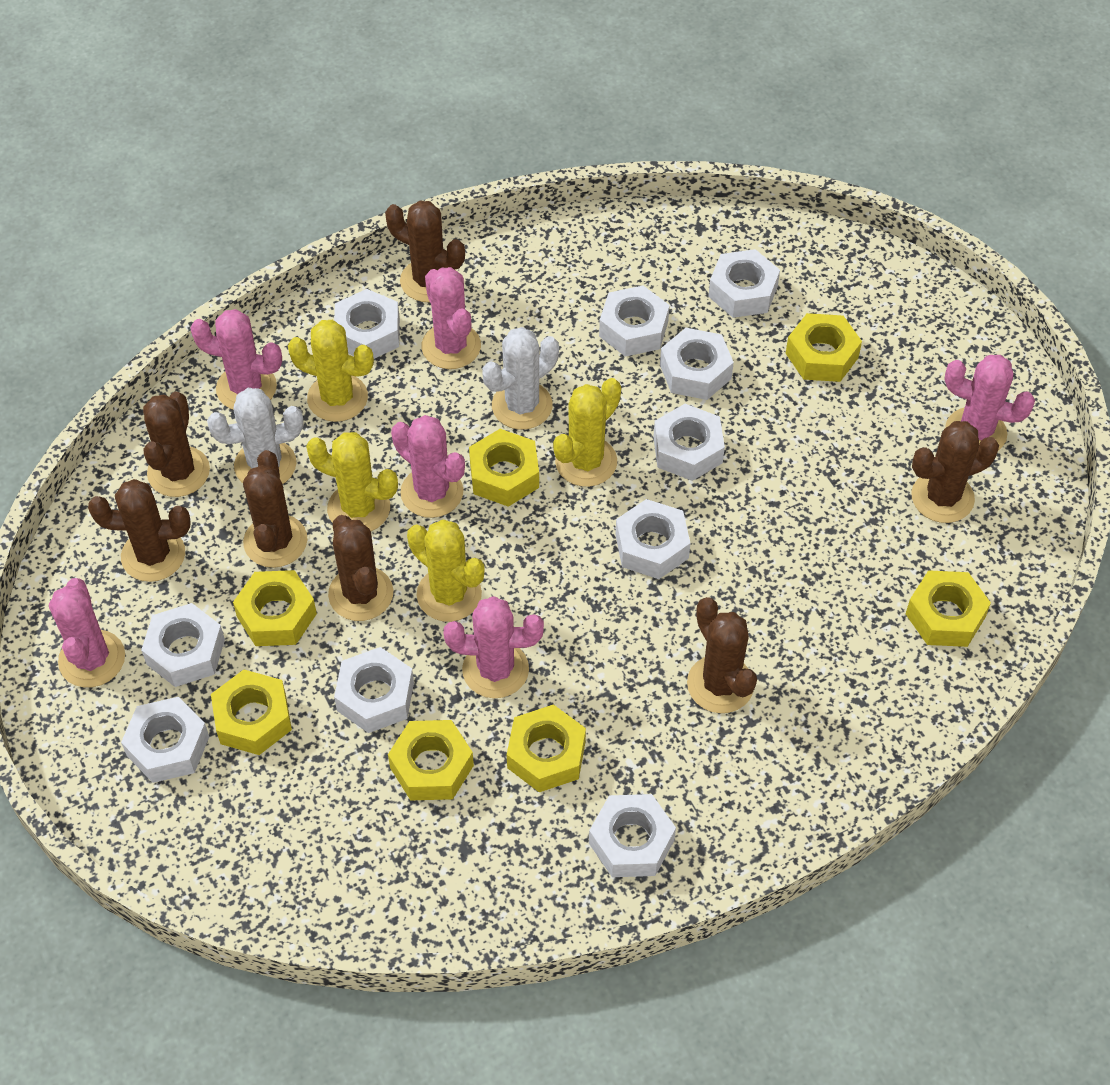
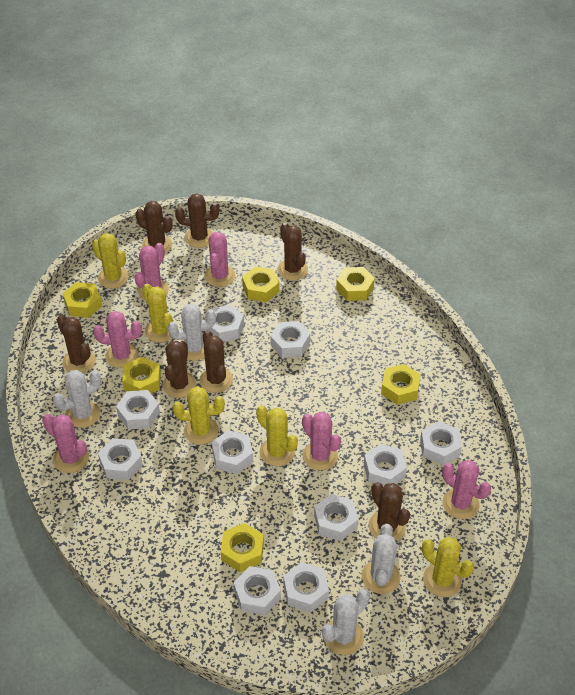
white cactus: [207,388,304,484] [482,327,559,430] = 2 -> [53,370,101,428] [168,304,216,361] [322,589,370,655] [362,524,401,594] = 4
yellow cactus: [288,320,374,422] [306,432,398,531] [407,519,485,622] [553,378,621,487] = 4 -> [92,233,129,288] [142,284,173,343] [173,387,225,445] [256,405,298,466] [422,537,474,597] = 5
yellow nut: [211,669,292,755] [233,570,317,646] [388,720,474,800] [469,429,539,507] [507,704,586,792] [785,313,862,382] [906,570,991,647] = 7 -> [63,282,102,318] [122,357,161,393] [221,523,264,572] [242,266,280,302] [336,267,375,301] [381,364,421,405] = 6

